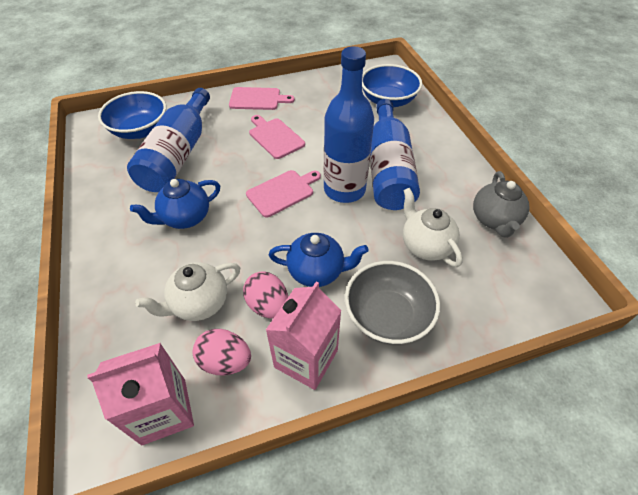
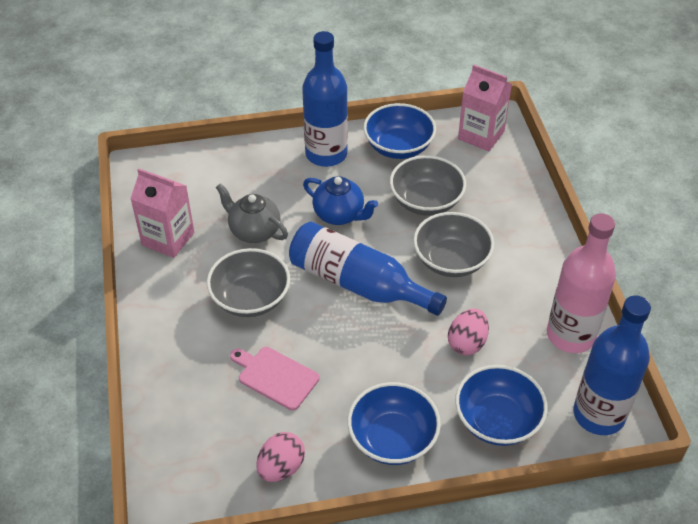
blue bowl: [98,91,166,139] [362,64,422,108] = 2 -> [347,382,441,465] [363,103,436,159] [455,365,548,446] = 3
blue teapot: [130,179,220,229] [269,233,369,287] = 2 -> [303,176,378,225] = 1
grey bowl: [345,261,440,344] = 1 -> [207,248,290,317] [390,155,466,216] [413,212,494,277] = 3
pink bottle: none = 0 -> [547,213,616,353] = 1
pink cutting board: [229,87,295,110] [246,170,321,218] [249,115,305,159] = 3 -> [230,347,319,410] = 1
white teapot: [135,262,240,321] [403,188,463,267] = 2 -> none = 0

